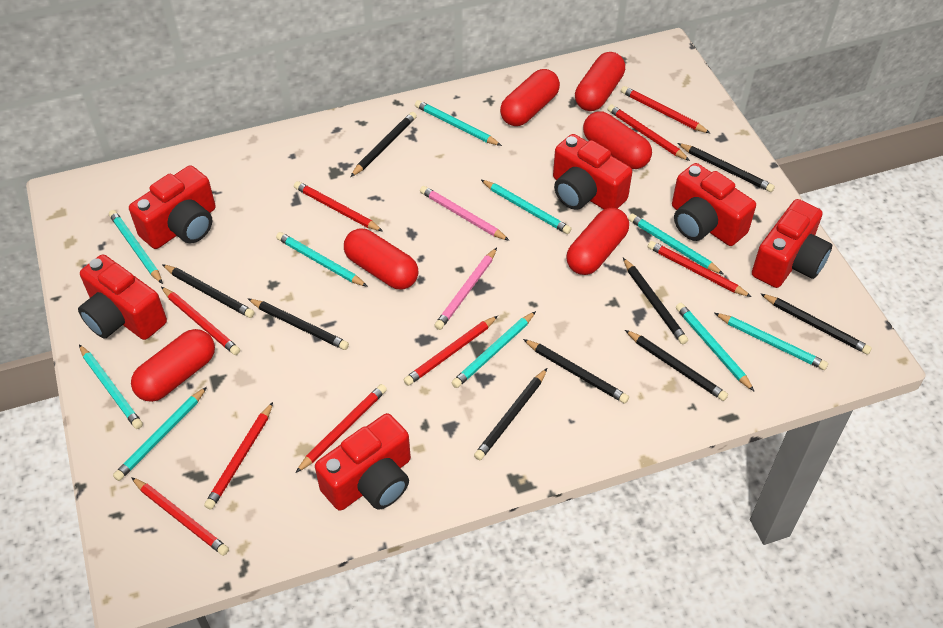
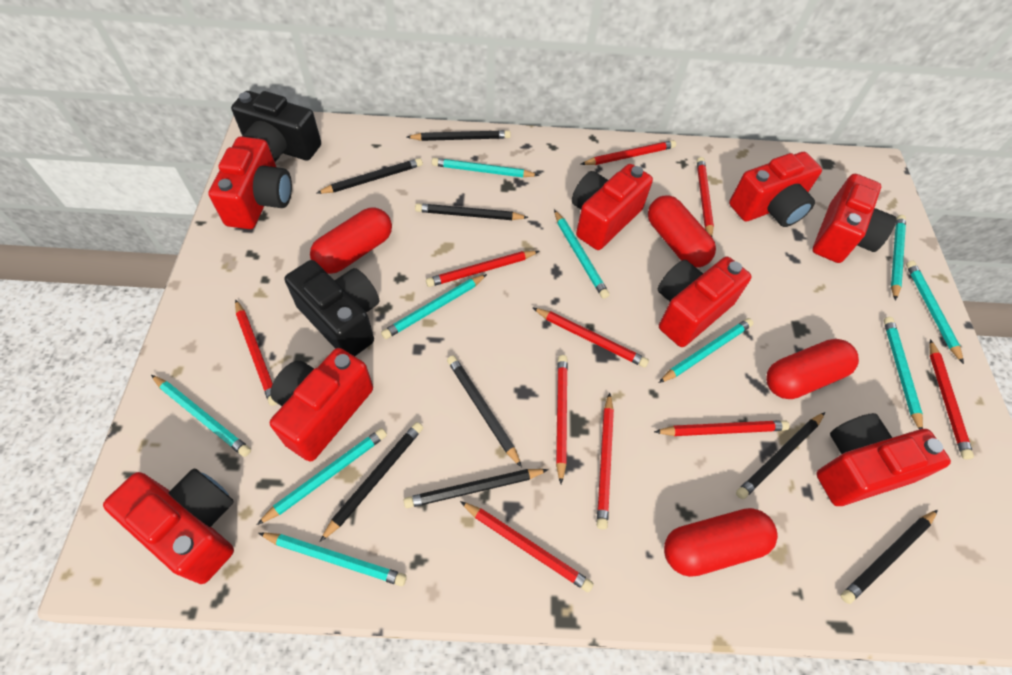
black camera: none = 0 -> [231,91,321,162] [285,260,380,356] = 2
black pencil: [162,264,255,318] [248,299,349,350] [350,112,417,177] [474,368,547,460] [523,339,629,403] [623,258,688,344] [625,330,728,401] [677,143,775,192] [760,293,872,355] = 9 -> [316,158,423,194] [320,422,423,542] [404,469,549,508] [407,130,511,141] [415,203,529,220] [447,355,522,468] [736,412,825,499] [841,510,938,604] = 8
pink pencil: [420,186,510,241] [434,247,497,330] = 2 -> none = 0
red camera: [78,254,167,340] [129,165,216,249] [315,413,411,511] [553,134,632,210] [672,163,756,246] [752,199,832,288] = 6 -> [103,468,234,584] [208,136,292,229] [270,348,373,462] [572,164,653,250] [658,257,752,347] [729,152,822,227] [812,174,897,263] [816,413,951,506] = 8
red capsule: [131,329,215,402] [344,229,419,289] [500,69,560,126] [566,208,629,275] [575,52,625,111] [583,111,652,169] = 6 -> [310,207,392,274] [648,195,716,268] [664,508,778,577] [766,339,859,399] = 4
red pencil: [131,477,229,556] [161,287,240,355] [204,402,273,510] [294,181,383,232] [296,384,387,473] [404,316,498,386] [608,104,690,161] [621,86,711,134] [648,241,752,297] = 9 -> [235,299,278,406] [426,251,539,287] [460,501,594,592] [533,308,649,368] [556,355,568,484] [581,140,676,165] [597,392,614,529] [654,420,790,436] [697,157,714,237] [929,339,974,459] = 10

